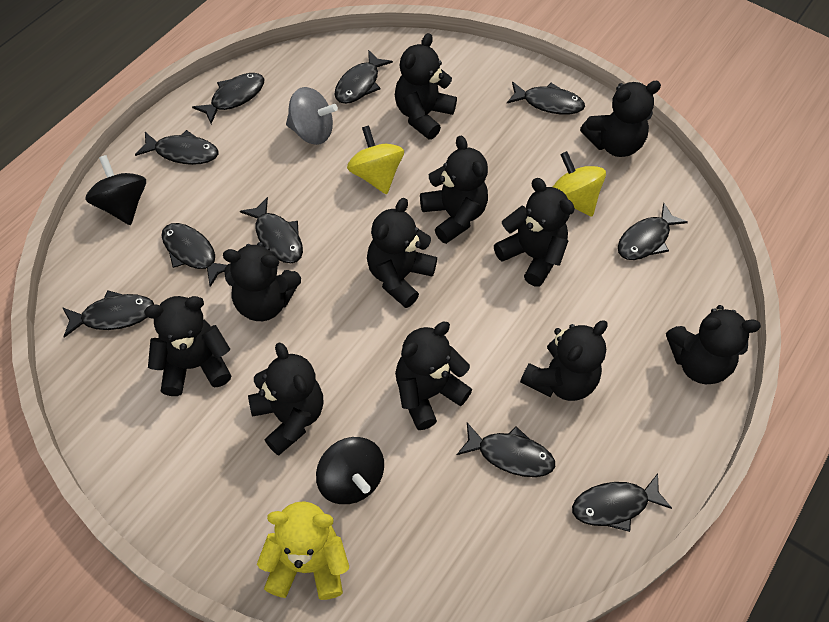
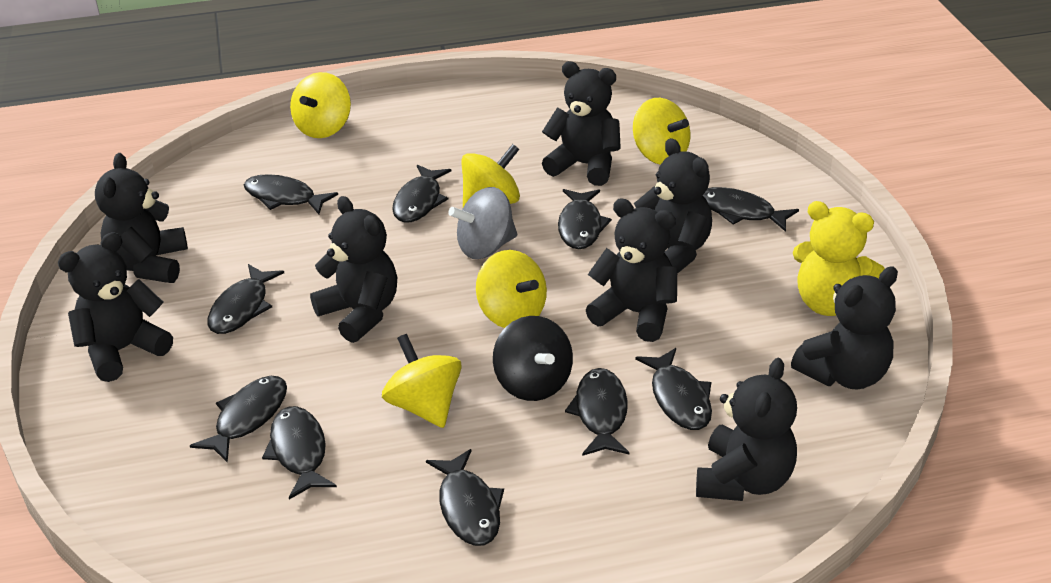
black spinning top: [85,155,146,225] [316,437,384,504] = 2 -> [493,316,573,401] = 1
black teddy bear: [144,296,231,396] [223,242,301,321] [248,342,323,456] [367,198,437,308] [395,33,457,140] [395,322,472,430] [420,136,488,244] [494,178,575,287] [520,320,607,401] [580,81,661,157] [666,305,761,384] = 11 -> [58,232,173,382] [95,153,188,283] [310,196,397,343] [542,61,621,186] [586,198,677,342] [634,138,712,274] [696,358,797,501] [791,267,898,389] = 8
yellow spinning top: [347,126,404,194] [553,151,606,217] = 2 -> [290,72,351,138] [382,334,462,428] [461,144,520,207] [476,250,547,328] [633,98,691,165] = 5

